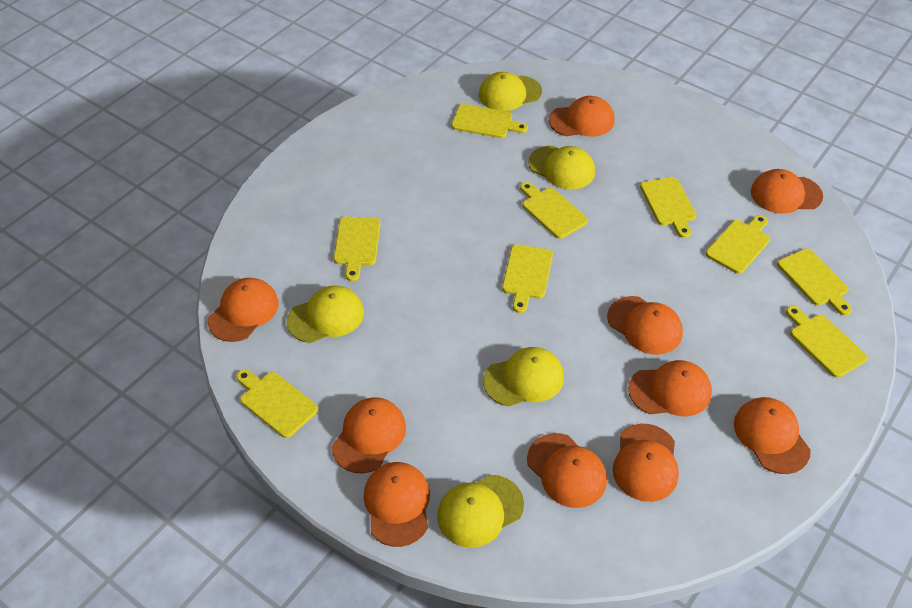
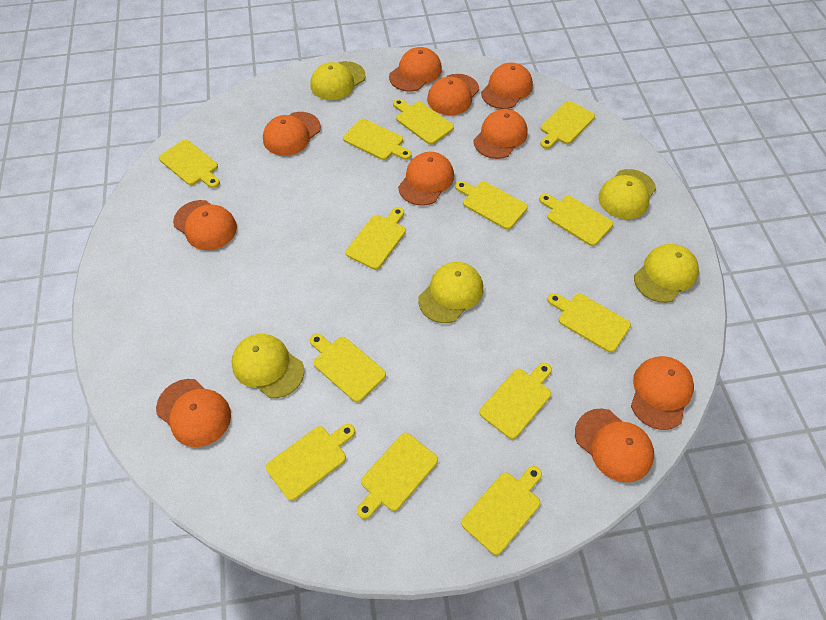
yellow cutting board: [236,369,318,438] [334,217,380,281] [452,104,528,138] [502,245,553,313] [520,182,588,239] [640,177,697,238] [706,215,770,274] [777,249,852,316] [786,306,867,378] = 9 -> [159,139,220,188] [266,424,355,501] [310,333,386,402] [343,119,412,160] [346,207,406,270] [357,433,438,519] [393,99,454,145] [455,181,528,230] [461,466,542,555] [479,362,552,439] [539,194,613,246] [541,101,595,149] [547,293,631,352] = 13

